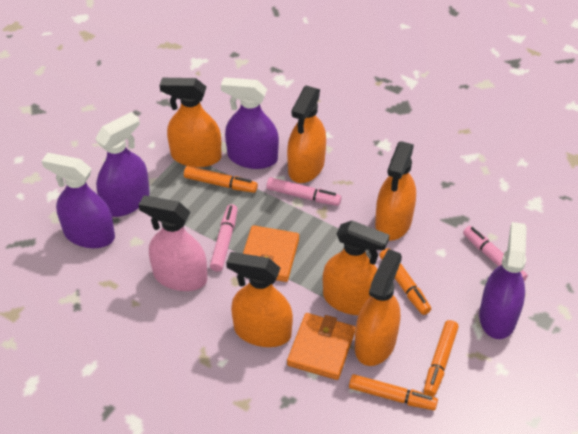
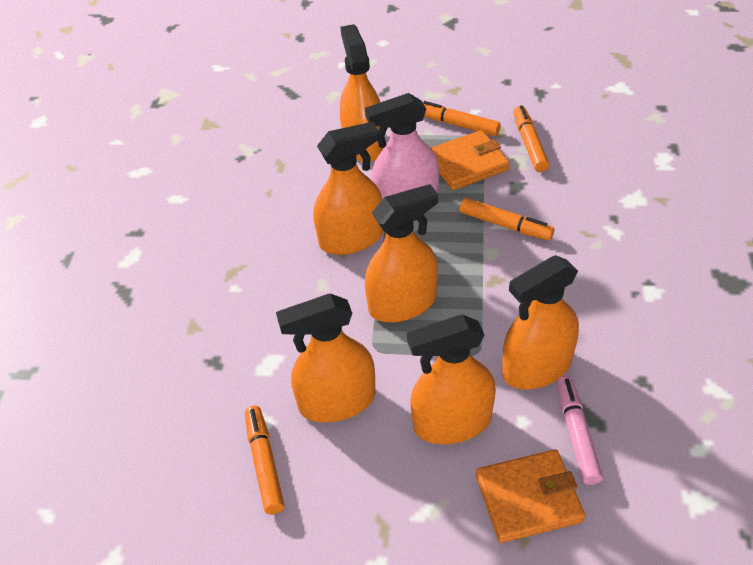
pink marker: [210,204,238,272] [266,177,342,206] [463,226,528,281] = 3 -> [556,376,603,485] = 1
purple spray bottle: [42,153,115,248] [95,112,150,217] [221,77,279,169] [479,222,527,339] = 4 -> none = 0

